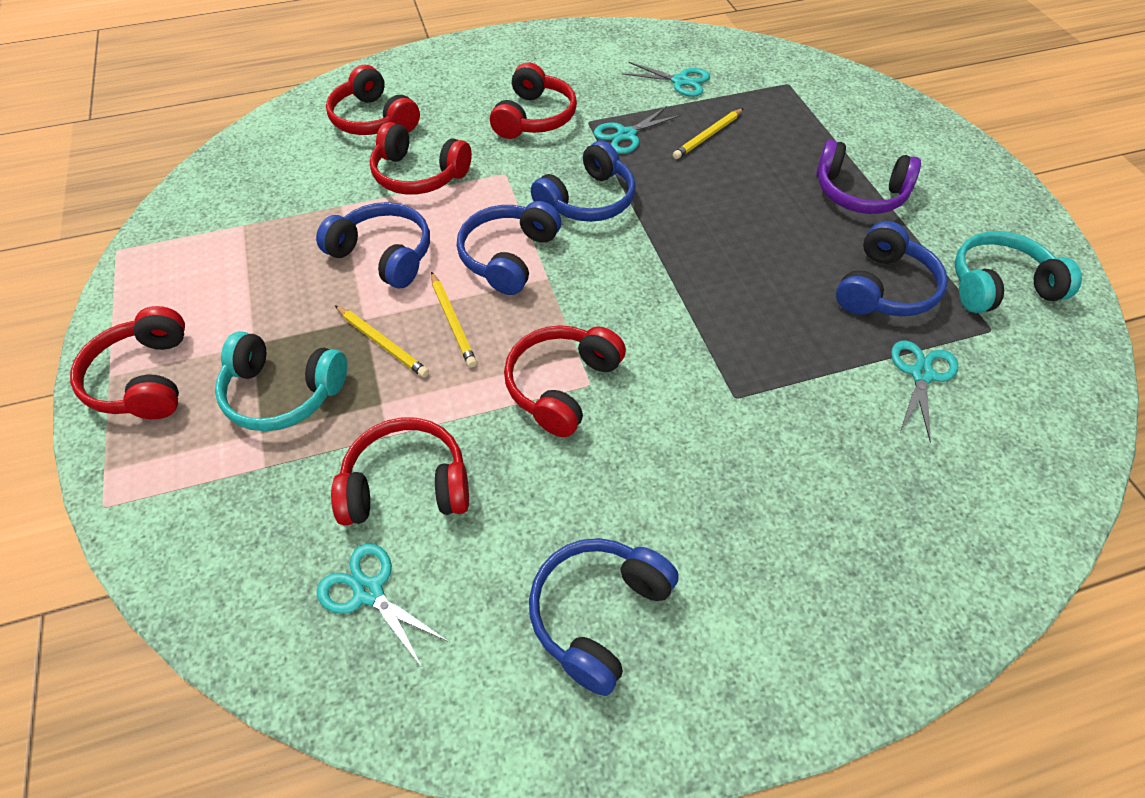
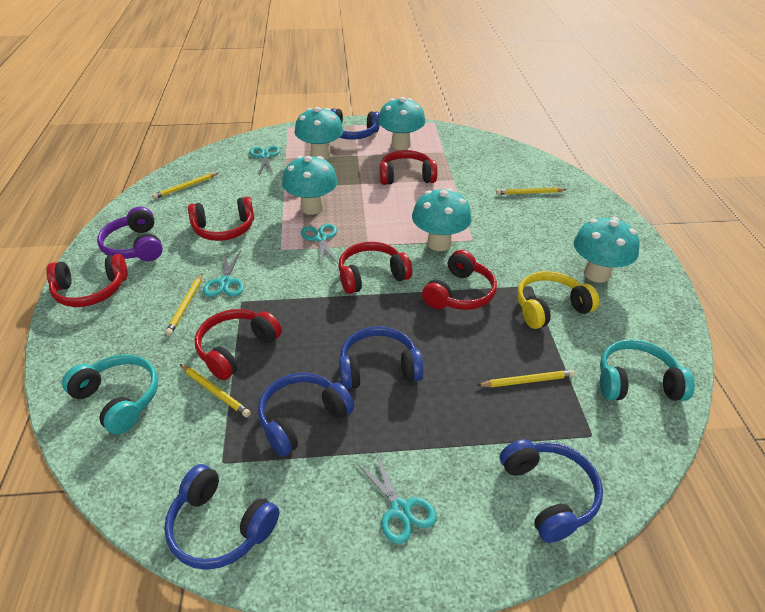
turquoise mushroom: none = 0 -> [282,156,338,215] [294,107,343,160] [378,97,426,150] [412,188,472,251] [574,217,640,283] = 5
yellow headphones: none = 0 -> [517,271,599,329] = 1
yellow pencil: [335,305,429,377] [431,272,477,368] [673,108,744,159] = 3 -> [152,173,218,199] [165,274,202,336] [180,364,251,417] [476,370,575,387] [496,187,567,195] = 5

